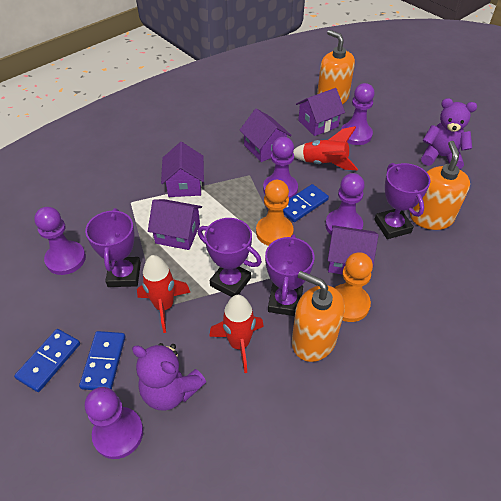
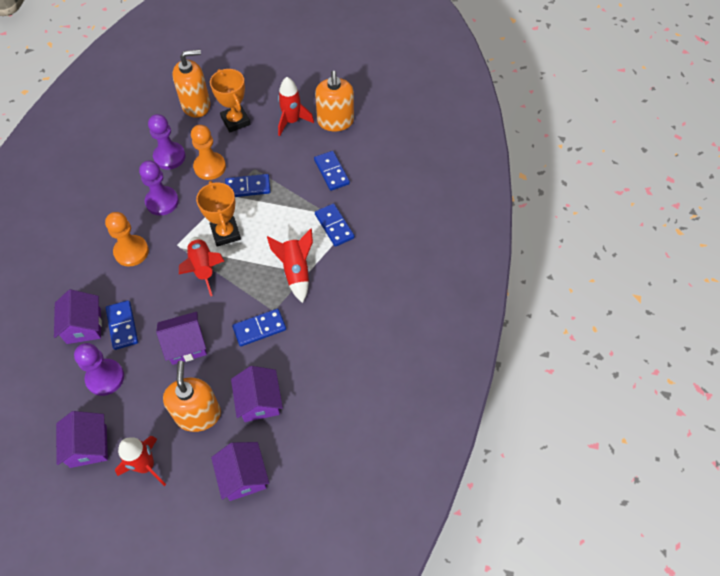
blue domino: [14,329,80,392] [79,331,125,390] [283,184,329,222] = 3 -> [106,300,138,350] [225,174,271,197] [232,309,286,347] [314,151,350,191] [315,203,355,247] = 5
orange trophy: none = 0 -> [196,181,241,247] [210,69,250,133] = 2
purple pawn: [34,207,86,275] [85,387,143,459] [263,137,298,198] [325,173,365,235] [341,83,375,145] = 5 -> [74,343,124,396] [139,160,179,216] [148,114,186,170] = 3
purple teddy bear: [132,343,206,411] [421,98,477,169] = 2 -> none = 0
purple trophy: [85,208,141,287] [198,218,262,297] [265,235,315,316] [374,163,430,239] = 4 -> none = 0
red rocket: [137,255,191,333] [209,295,264,373] [293,126,358,171] = 3 -> [115,436,166,486] [179,237,224,296] [267,229,313,303] [278,77,314,136] = 4

